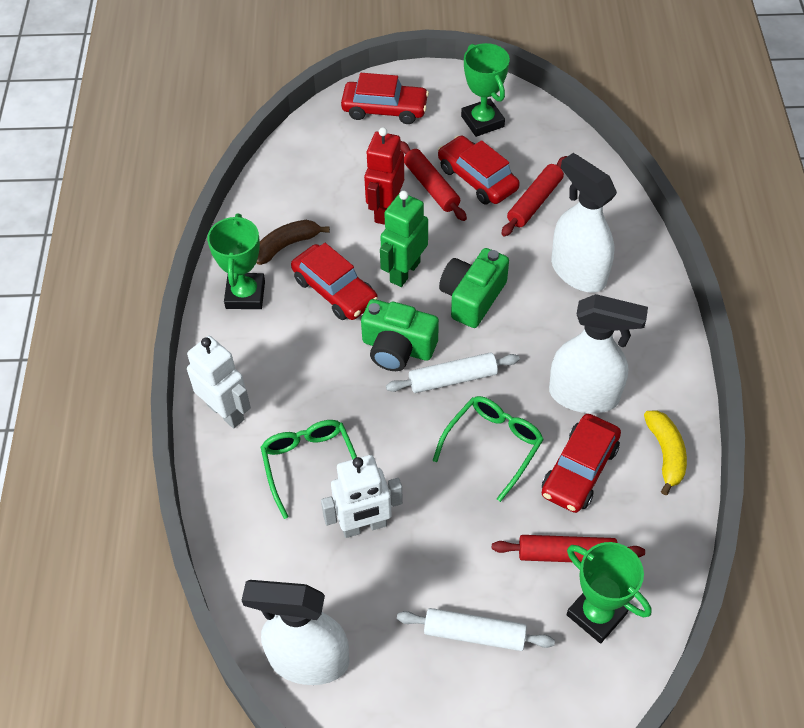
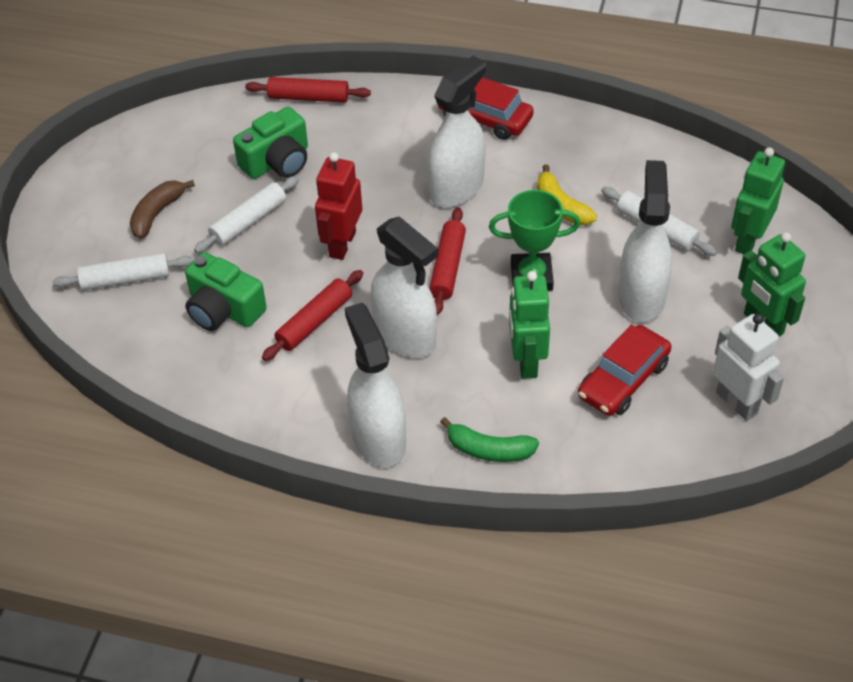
green banana: none = 0 -> [440,417,539,462] = 1
green glasses: [260,420,357,519] [433,396,544,502] = 2 -> none = 0
green robot: [380,191,428,287] = 1 -> [509,271,550,379] [731,147,785,254] [738,232,806,336] = 3
green trophy: [207,214,265,309] [461,43,510,137] [566,542,652,643] = 3 -> [489,190,580,291] = 1
red car: [291,243,378,320] [341,73,429,124] [438,135,520,205] [542,414,621,513] = 4 -> [438,77,534,140] [578,325,671,416] = 2
white robot: [187,336,251,428] [321,455,403,538] = 2 -> [713,314,784,421] = 1
white rolling pin: [386,352,520,393] [397,608,555,651] = 2 -> [52,253,194,290] [194,176,299,253] [601,187,717,256] = 3
white spray bottle: [242,580,349,685] [549,294,648,413] [551,153,617,293] = 3 -> [345,303,406,468] [370,216,438,358] [428,56,486,208] [618,160,672,323] = 4

